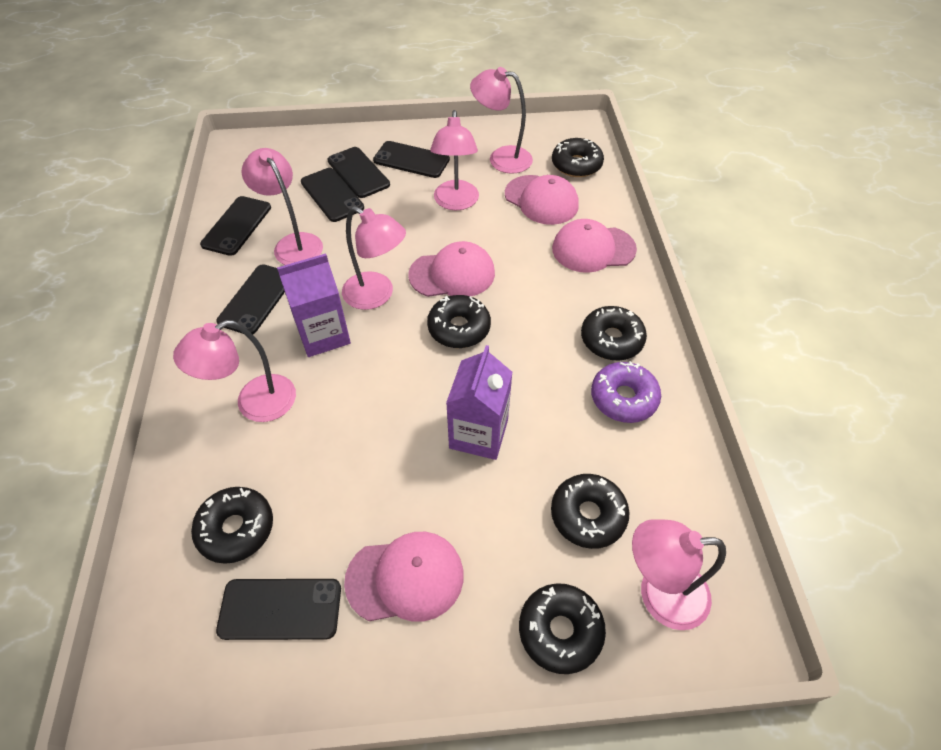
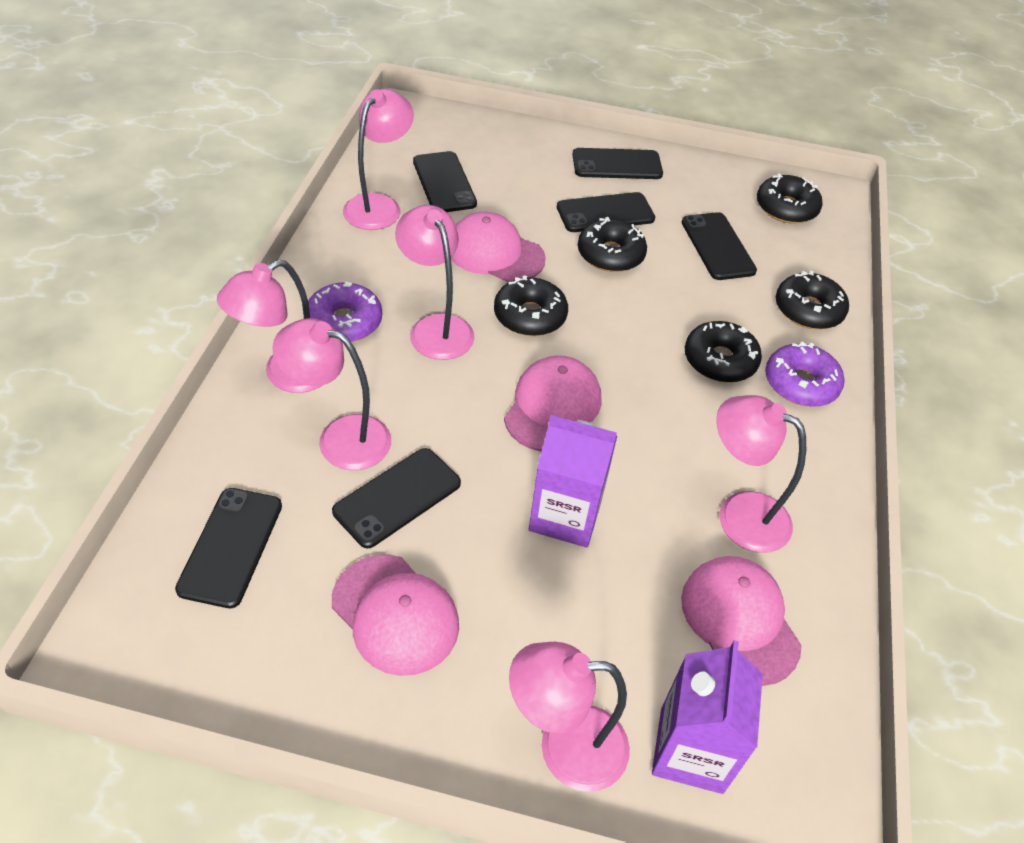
black donut: [191,487,273,564] [427,295,491,348] [519,583,606,674] [551,474,630,549] [552,138,604,177] [581,306,647,360] = 6 -> [494,275,568,336] [578,217,647,272] [685,321,762,383] [757,173,823,224] [776,271,849,329] = 5
purple donut: [591,361,661,423] = 1 -> [308,282,382,343] [765,341,845,407] = 2

